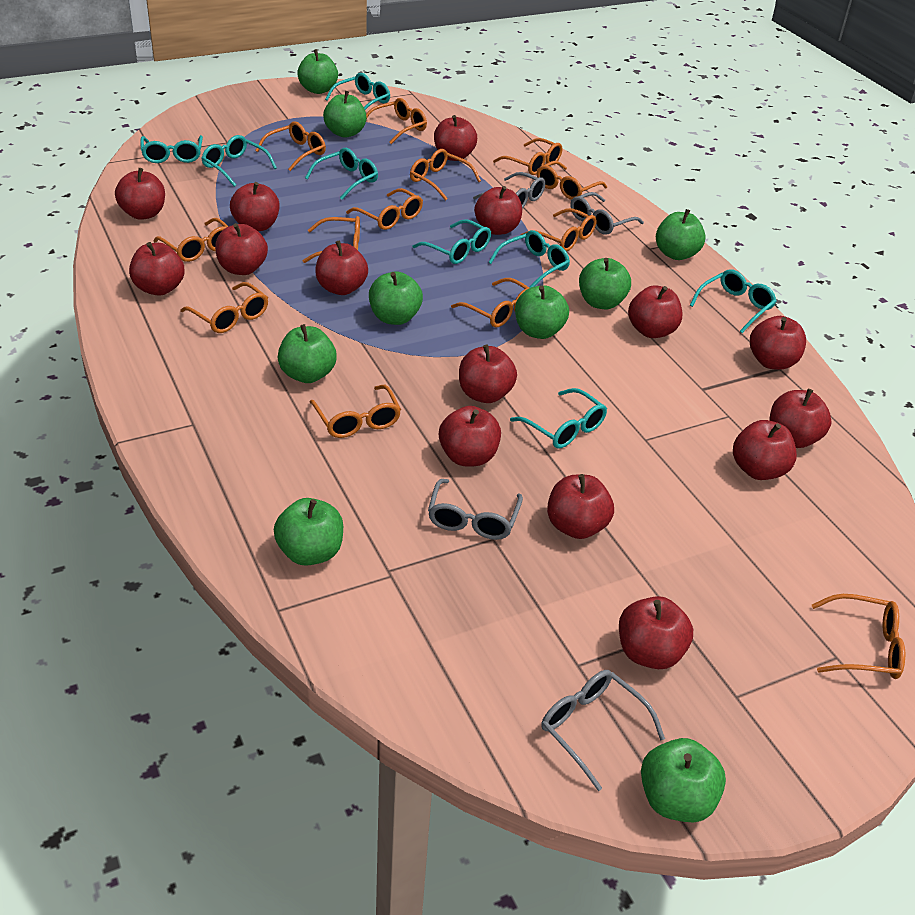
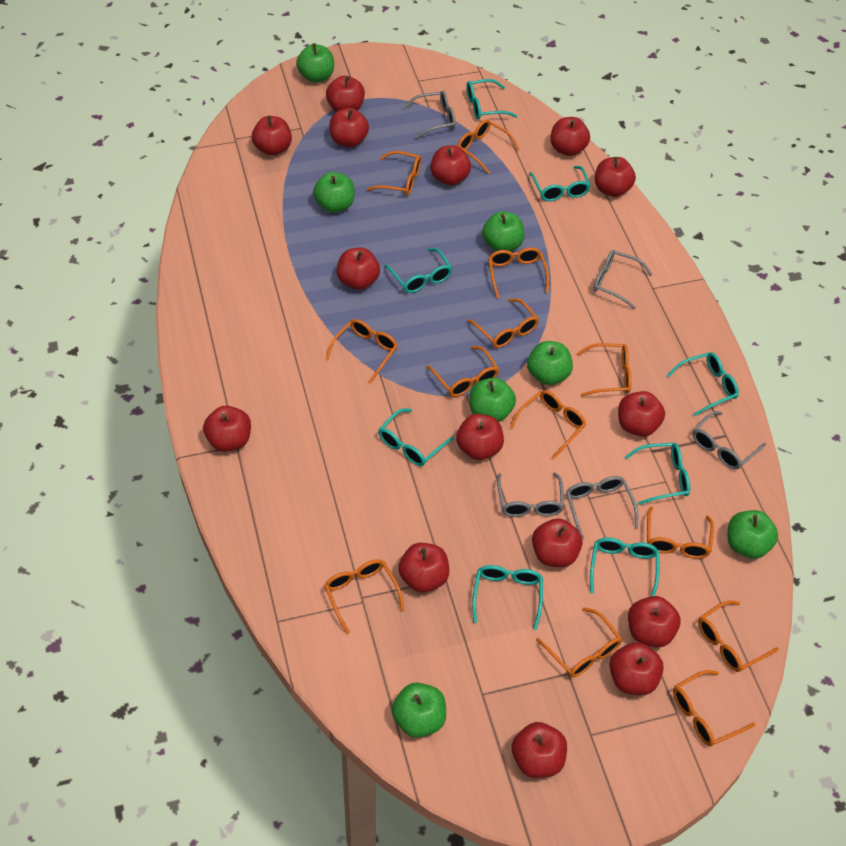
green apple: [274,498,343,566] [278,324,337,383] [297,49,338,94] [323,91,367,138] [369,272,423,325] [515,285,569,339] [579,258,631,310] [641,738,726,822] [656,209,706,260] = 9 -> [296,43,334,83] [313,172,355,213] [392,683,446,738] [470,378,516,422] [482,211,524,251] [527,341,573,385] [728,510,778,559] = 7
grey glasses: [428,479,523,540] [473,172,545,209] [541,670,665,791] [570,192,644,235] = 4 -> [403,91,456,139] [497,472,564,517] [566,476,638,540] [593,250,653,309] [693,411,766,470] = 5

